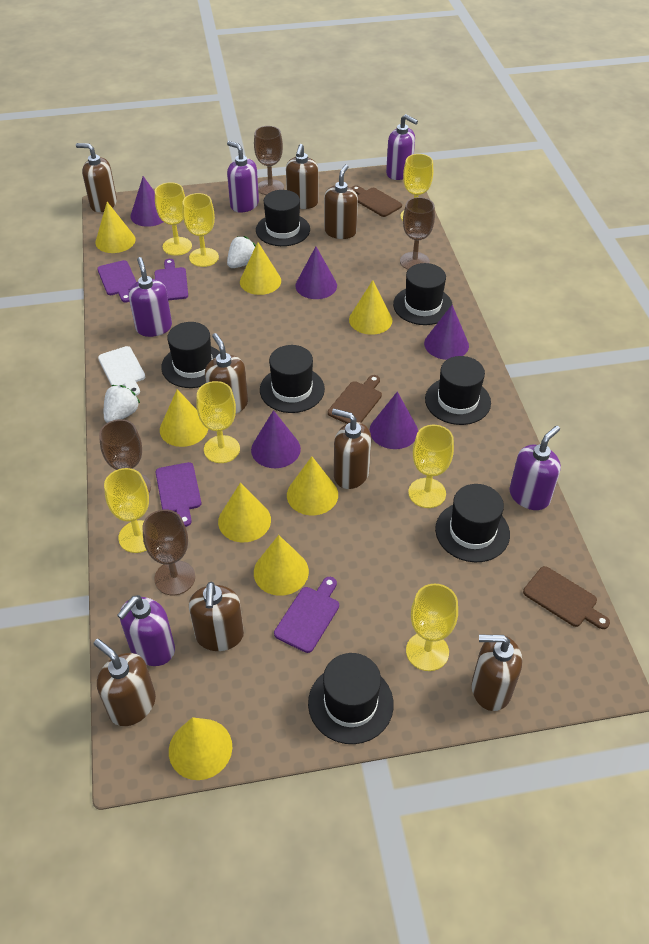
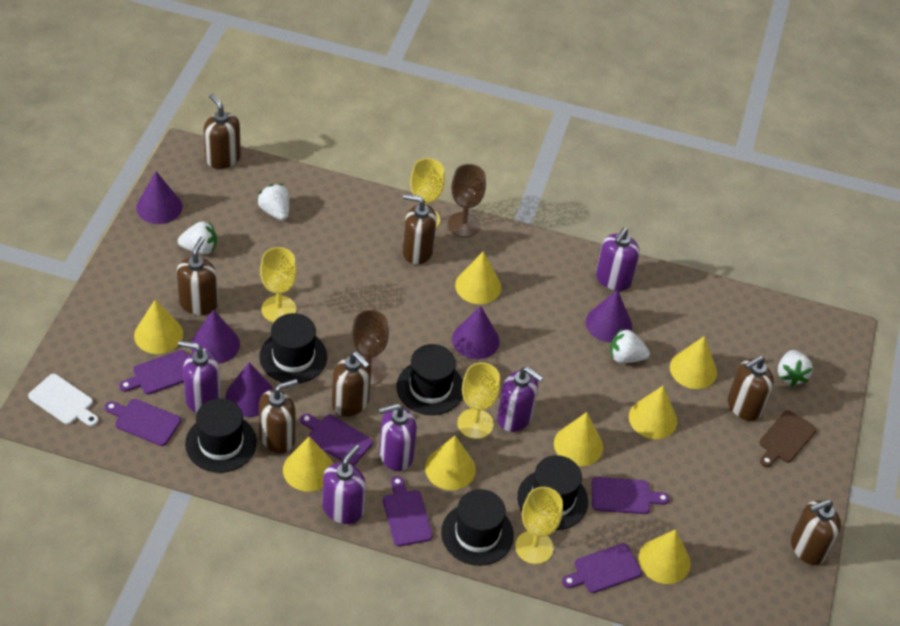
black hat: [161,322,220,388] [256,190,310,246] [260,345,325,413] [308,653,394,744] [393,263,453,325] [425,356,491,425] [435,484,510,562] = 7 -> [185,399,257,473] [259,313,327,384] [396,344,463,415] [441,489,514,566] [517,455,588,530] = 5
brown cutting board: [328,375,382,424] [352,185,402,217] [523,566,610,629] = 3 -> [759,410,816,467] = 1
brown goblet: [99,419,151,492] [142,509,195,595] [254,126,284,195] [400,197,435,270] = 4 -> [351,310,389,386] [448,164,486,237] = 2
brown soap dispenser: [76,143,117,212] [94,639,156,726] [189,582,244,651] [205,333,248,414] [286,144,318,209] [324,164,358,239] [332,409,371,489] [472,635,522,711] = 8 -> [176,237,218,315] [203,94,241,169] [259,379,298,453] [332,352,371,417] [403,194,437,265] [728,356,774,421] [791,500,841,565] = 7
purple cutting board: [97,260,136,303] [154,259,188,300] [156,462,201,527] [274,577,339,653] = 4 -> [105,399,181,446] [119,350,188,395] [300,413,373,466] [383,476,433,546] [562,543,642,593] [592,477,670,514] = 6
white strawberry: [104,385,140,423] [227,236,256,268] = 2 -> [178,222,217,255] [257,184,289,220] [610,329,650,363] [778,350,813,386] = 4
yellow goblet: [104,468,149,553] [155,182,192,256] [183,193,219,267] [196,381,240,463] [400,154,433,221] [406,584,458,671] [408,425,454,508] = 7 -> [260,247,297,322] [410,158,445,228] [457,363,500,439] [515,487,563,564] = 4

